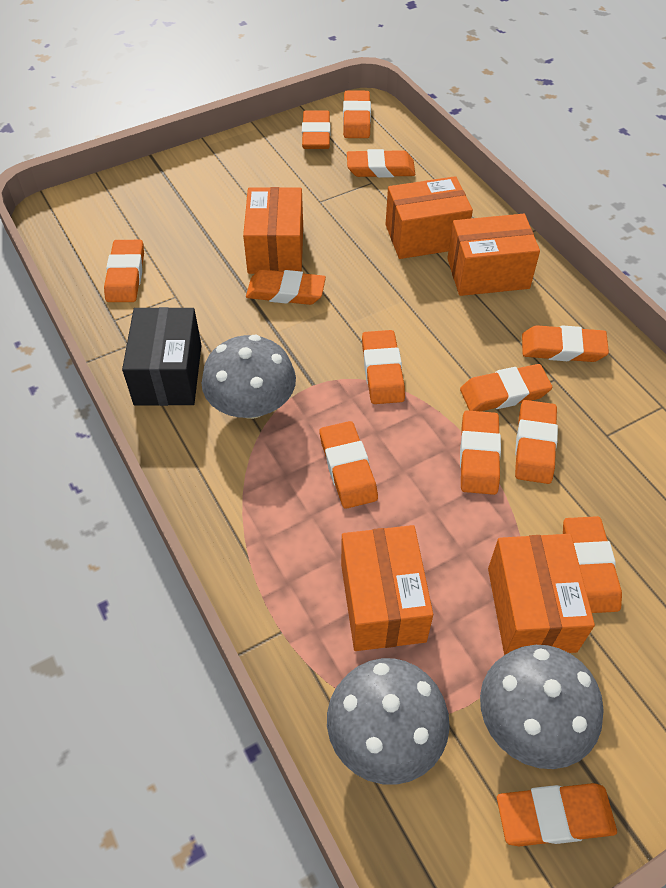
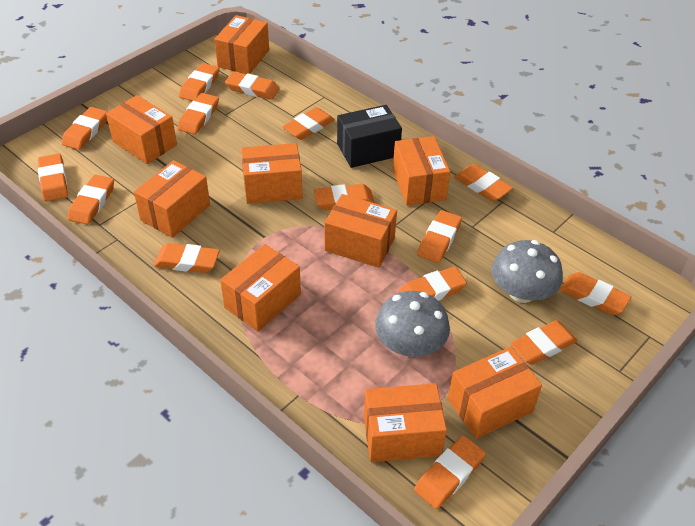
grey mushroom: [202,335,296,419] [327,658,450,785] [480,645,604,769] = 3 -> [375,291,450,357] [492,240,563,303] = 2
orange box: [243,187,303,274] [341,525,433,651] [386,176,473,259] [447,214,540,296] [488,534,595,655] = 5 -> [106,95,177,164] [134,160,210,238] [214,15,269,74] [220,244,301,331] [241,143,302,204] [324,194,397,268] [364,383,447,462] [393,136,450,206] [448,347,542,439] = 9
orange eraser: [104,240,144,302] [246,269,326,305] [302,110,330,149] [320,421,378,509] [343,90,371,138] [347,149,415,178] [362,330,405,404] [460,364,552,411] [460,410,501,495] [497,783,617,846] [515,400,558,484] [522,325,609,362] [563,516,622,613] = 13 -> [38,154,68,201] [62,107,108,150] [68,175,114,225] [154,243,220,273] [177,93,219,135] [179,63,219,101] [225,72,279,100] [282,107,335,140] [314,184,375,210] [398,266,467,301] [414,435,486,509] [417,210,462,263] [454,164,513,201] [510,320,577,365] [560,272,631,315] = 15

